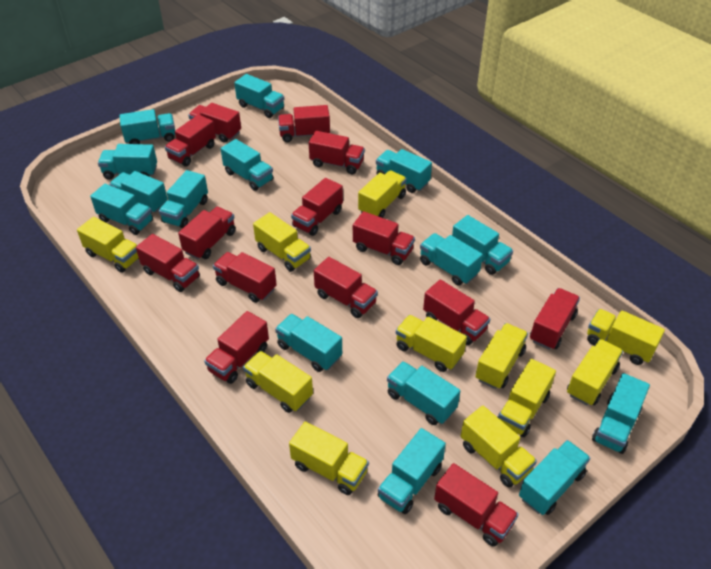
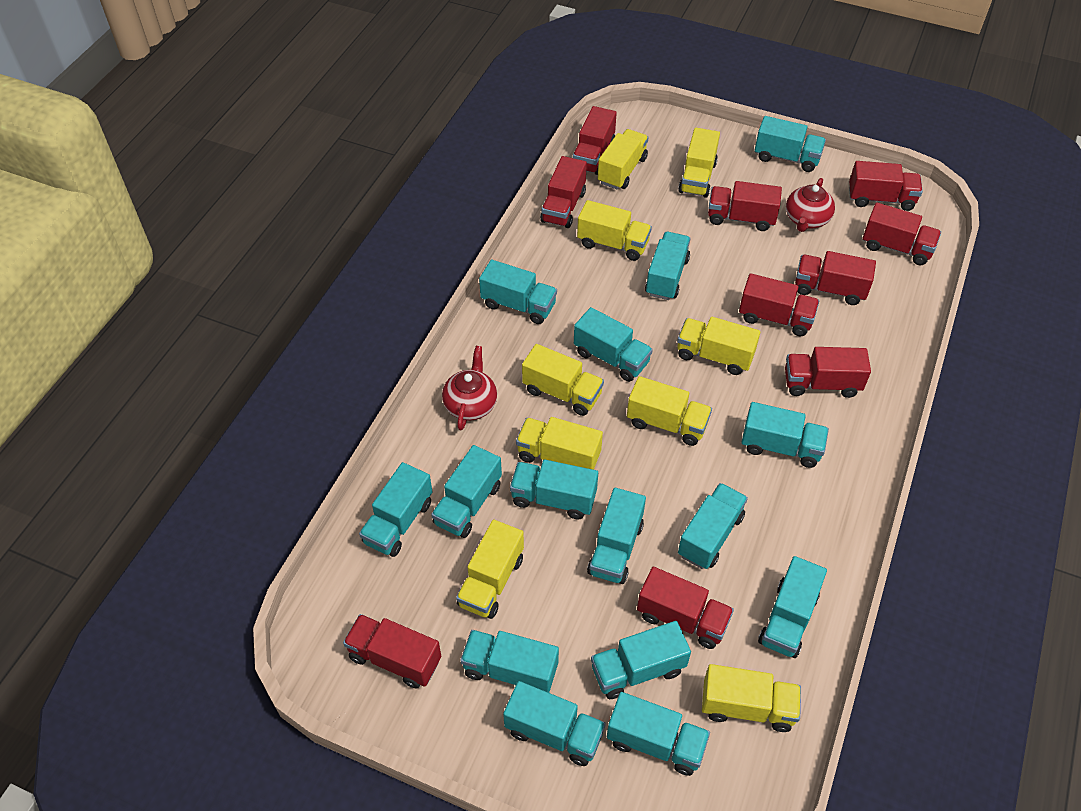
red teapot: none = 0 -> [442,346,497,430] [786,178,835,232] = 2
red truck: [136,234,200,292] [165,114,216,166] [178,207,236,259] [188,103,241,143] [204,311,269,384] [213,252,277,303] [278,105,330,142] [291,178,343,236] [309,131,365,174] [314,257,378,318] [353,211,415,265] [423,279,490,345] [434,463,519,547] [530,288,580,350] = 14 -> [343,614,441,689] [540,156,587,228] [573,106,617,175] [637,567,734,649] [708,181,782,231] [739,273,819,336] [785,347,871,398] [795,251,876,305] [849,161,923,211] [863,203,941,265] = 10
yellow truck: [77,217,139,273] [243,351,313,413] [253,212,311,272] [289,422,369,495] [358,170,407,218] [396,315,467,372] [461,405,537,488] [475,323,528,389] [497,359,556,437] [567,339,623,405] [587,309,665,365] = 11 -> [456,520,524,619] [516,417,603,470] [522,344,604,416] [577,200,652,261] [598,129,648,189] [627,376,712,446] [677,317,760,375] [678,128,720,197] [702,664,801,732] = 9

